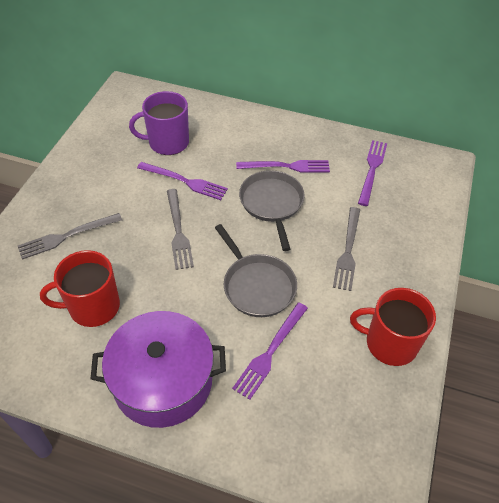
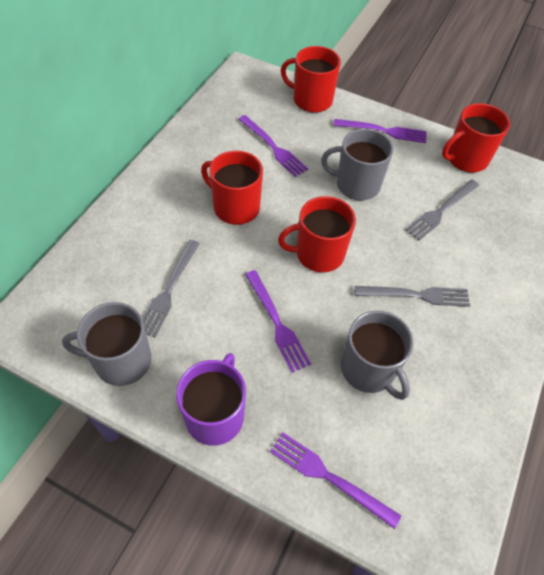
grey mug: none = 0 -> [62,302,152,386] [321,129,393,200] [341,311,414,400] = 3
grey pan: [215,224,297,317] [239,170,305,251] = 2 -> none = 0
purple pot: [91,311,226,428] = 1 -> none = 0
red mug: [40,250,120,327] [350,288,436,366] = 2 -> [201,151,263,225] [278,196,356,272] [281,46,341,113] [442,103,510,172] = 4

